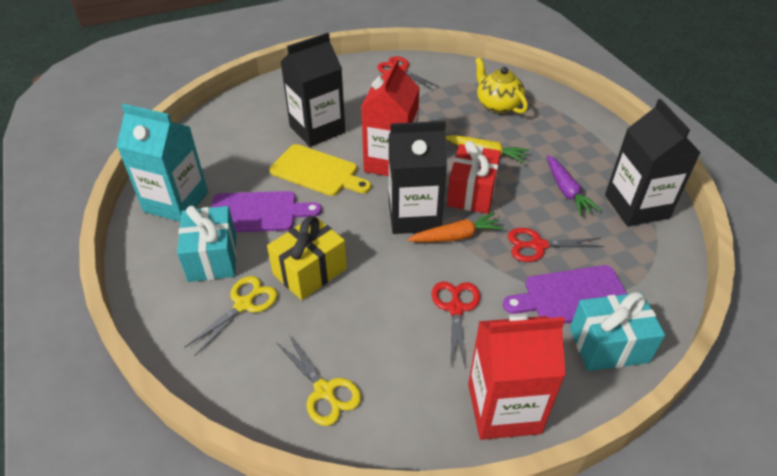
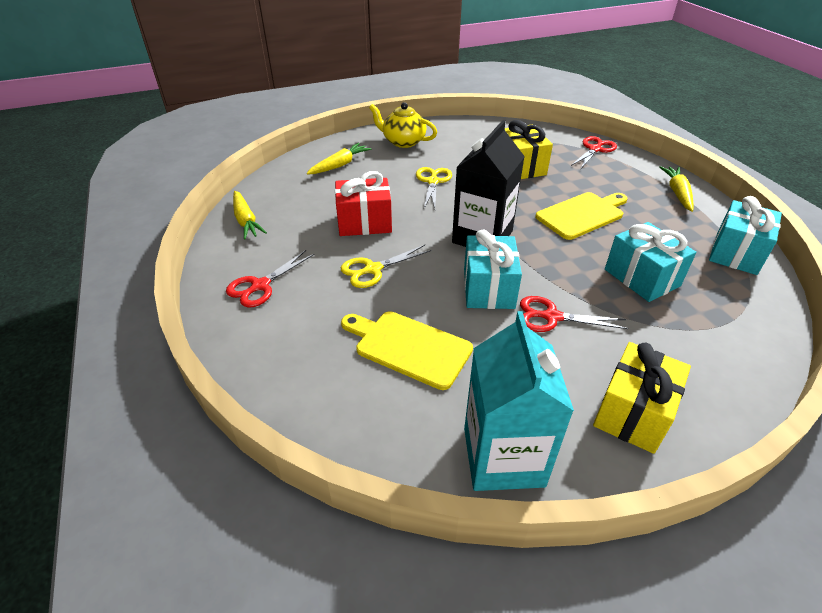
black carton: [281,33,345,147] [389,121,447,234] [605,99,701,226] = 3 -> [452,120,525,247] = 1
orange carrot: [407,213,504,242] = 1 -> none = 0
purple carrot: [547,155,601,216] = 1 -> none = 0
purple cutting board: [211,191,322,232] [503,265,627,324] = 2 -> none = 0
red carton: [361,58,420,176] [468,314,566,440] = 2 -> none = 0
turquoise gift: [177,206,236,282] [570,292,665,371] = 2 -> [464,230,522,309] [605,222,696,302] [709,196,782,275] = 3
yellow carrot: [445,135,529,163] = 1 -> [233,191,267,240] [307,143,371,175] [659,166,694,212] = 3
yellow cutting board: [269,144,371,196] = 1 -> [341,311,473,390] [535,192,628,240] = 2
yellow gift: [267,216,347,300] = 1 -> [505,120,553,179] [593,342,691,454] = 2

